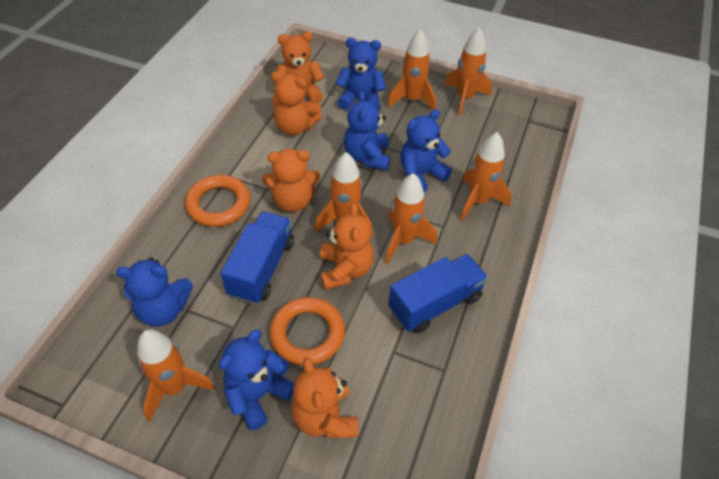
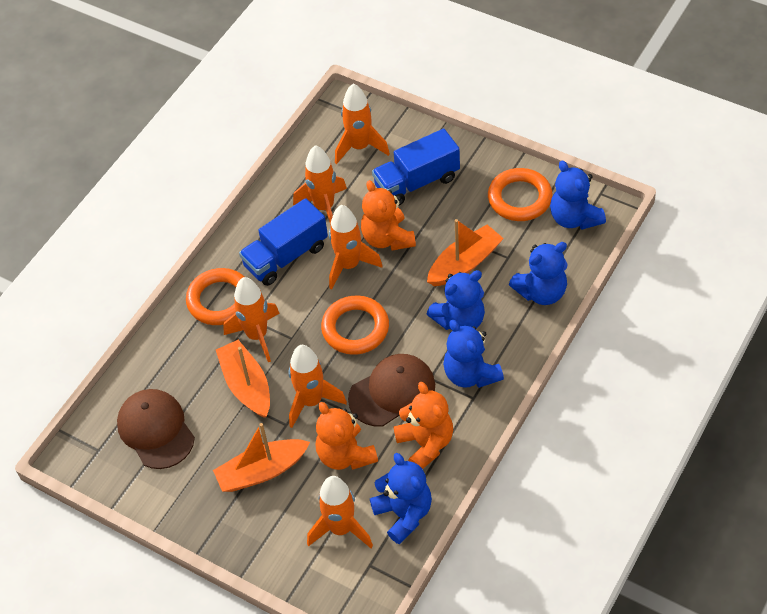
brown cap: none = 0 -> [117,389,195,469] [348,354,435,427] = 2
orange boat: none = 0 -> [213,423,310,492] [216,340,270,418] [427,219,504,286] = 3
orange ring: [185,175,250,227] [270,297,345,365] = 2 -> [186,268,244,325] [321,295,389,355] [488,168,553,221] = 3
orange teddy bear: [262,149,320,212] [271,72,322,135] [274,32,324,104] [291,357,358,438] [320,203,374,290] = 5 -> [315,402,378,470] [361,180,416,250] [393,382,453,469] = 3

